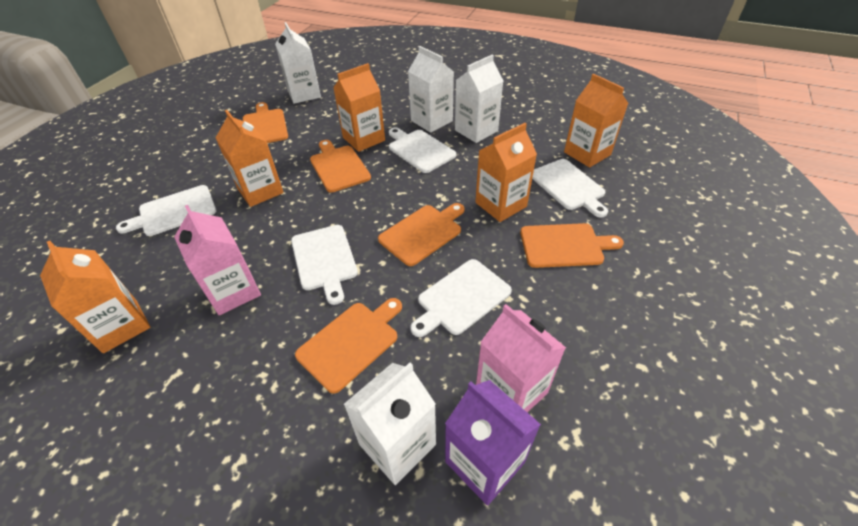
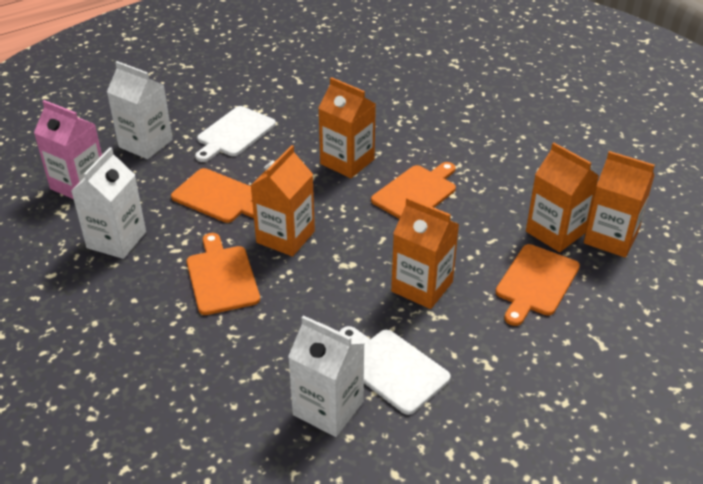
orange cutting board: [243,102,288,143] [295,298,402,394] [310,140,371,192] [378,203,465,266] [520,223,624,268] = 5 -> [171,168,254,223] [187,233,260,315] [371,162,456,219] [496,244,580,326] = 4
pink carton: [174,205,261,315] [476,304,566,412] = 2 -> [34,100,102,199] = 1
purple carton: [445,380,541,506] = 1 -> none = 0
white carton: [275,22,321,104] [344,363,436,485] [408,46,454,133] [455,54,503,143] = 4 -> [71,147,146,259] [107,61,173,159] [288,315,365,437] = 3
white cutting board: [116,185,216,236] [291,225,358,305] [389,127,456,173] [410,259,512,337] [532,159,608,218] = 5 -> [195,106,276,162] [340,326,451,415] = 2

